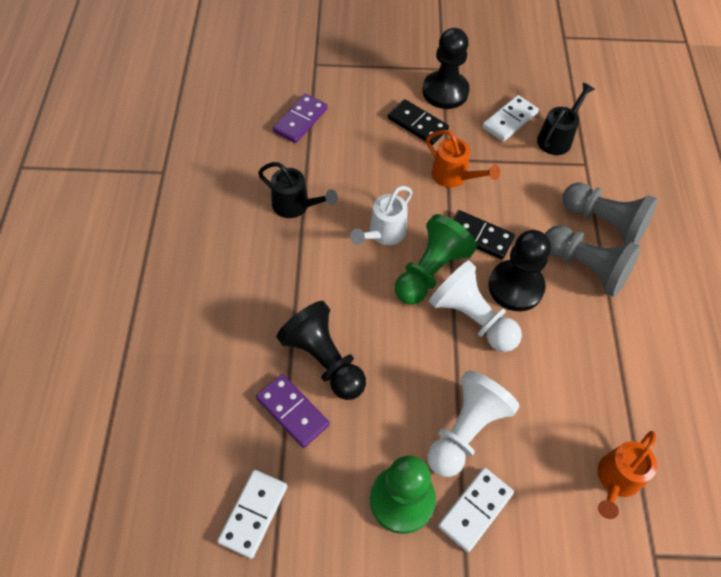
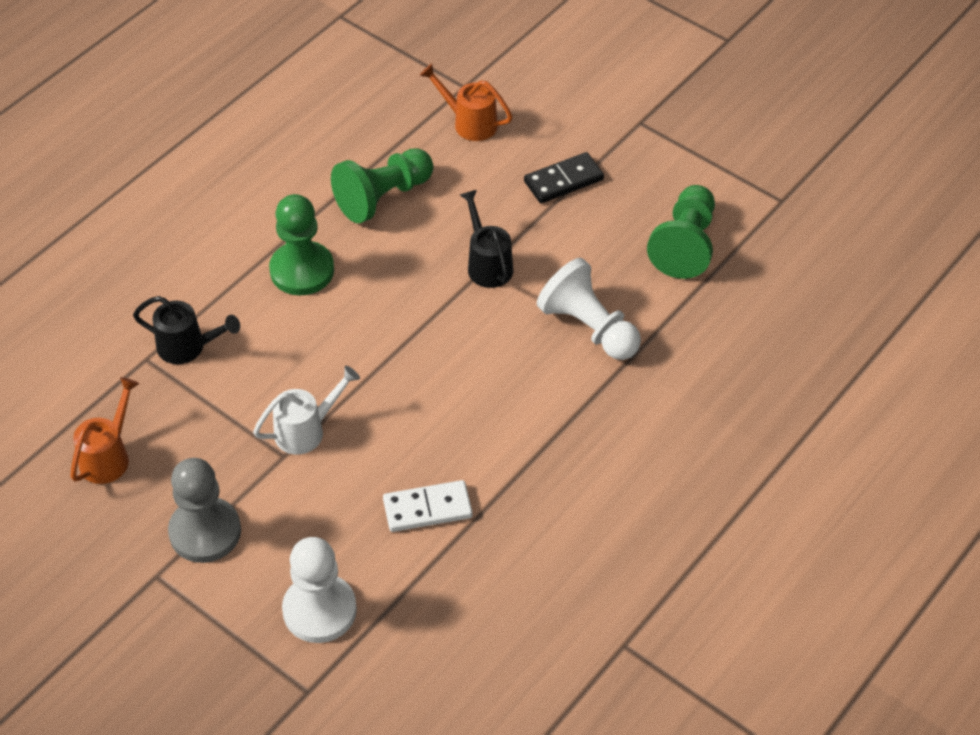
black domino: [388,99,449,145] [453,210,515,260] = 2 -> [524,152,604,203] = 1
black pawn: [276,301,366,400] [422,28,470,109] [488,230,551,311] = 3 -> none = 0
green pawn: [370,455,436,534] [395,214,477,305] = 2 -> [269,194,334,295] [331,148,433,223] [647,185,715,279] = 3
grey pawn: [545,225,641,297] [562,182,658,245] = 2 -> [168,458,241,563] = 1
purple domino: [256,374,330,448] [273,94,327,143] = 2 -> none = 0
white domino: [217,470,287,559] [438,468,514,552] [482,95,539,142] = 3 -> [383,480,473,532] = 1

